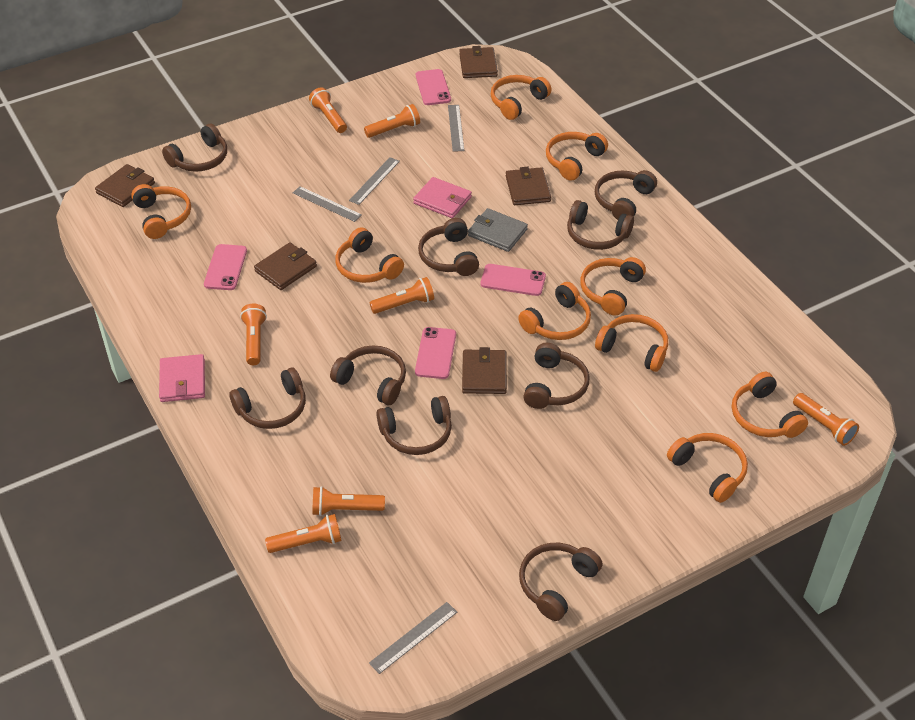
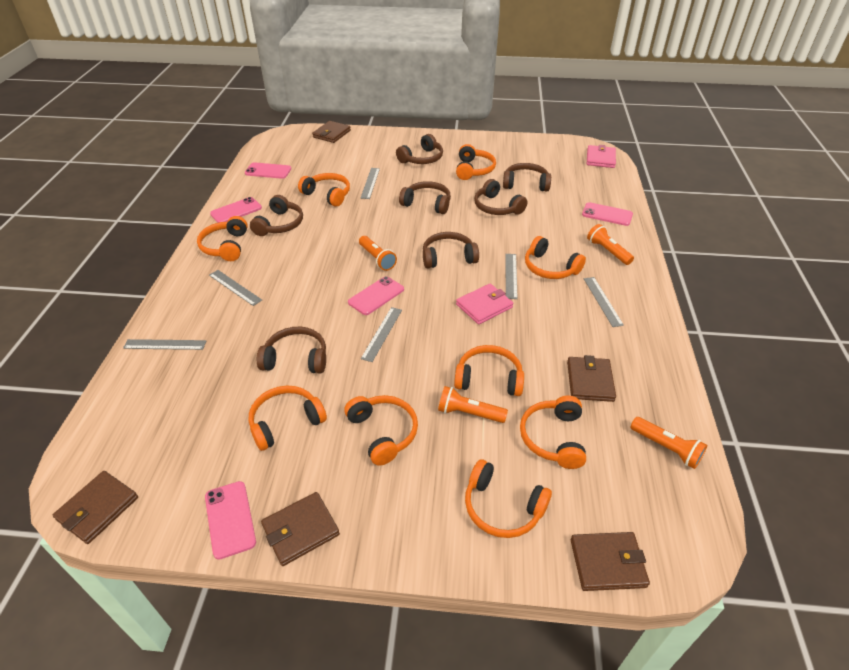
brown headphones: [162,124,227,172] [229,367,306,429] [330,345,406,405] [376,396,452,455] [418,218,479,276] [519,543,603,621] [523,343,589,409] [567,200,634,250] [595,170,657,220] = 9 -> [250,195,303,236] [257,327,326,374] [396,134,443,164] [399,181,451,214] [423,232,479,269] [474,179,527,215] [503,163,551,192] = 7
grey ruler: [293,186,362,222] [349,157,400,205] [369,602,457,674] [448,105,464,152] = 4 -> [123,339,206,350] [209,270,262,306] [360,168,380,199] [361,307,402,362] [505,254,518,299] [584,277,624,327] = 6
grey wallet: [468,208,528,252] = 1 -> none = 0
orange flashlight: [240,304,267,365] [265,514,342,553] [309,87,347,133] [312,486,385,516] [364,104,420,138] [370,277,434,314] [793,393,859,446] = 7 -> [359,236,397,271] [438,386,508,423] [587,224,634,265] [630,417,707,469] = 4
pink phone: [204,244,247,290] [415,327,456,379] [416,69,451,105] [481,264,546,296] = 4 -> [205,481,256,560] [210,197,262,223] [245,162,291,179] [348,276,404,315] [582,202,633,226] = 5

